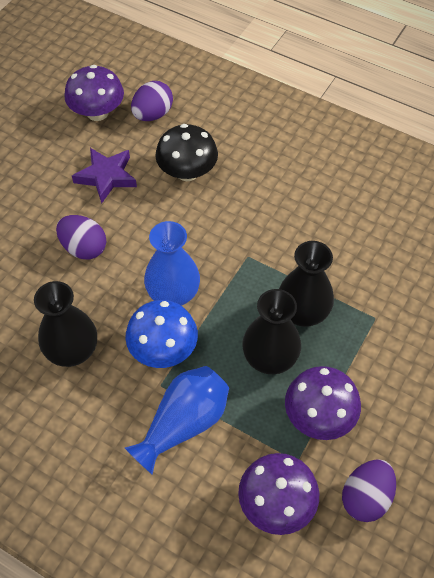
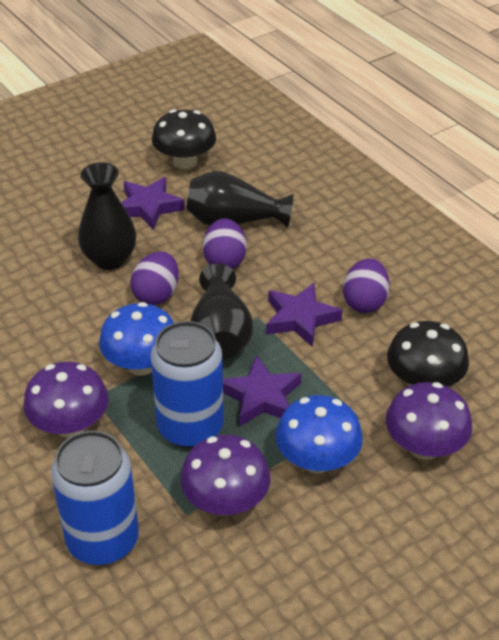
black mushroom: [155,124,218,181] = 1 -> [152,109,216,169] [387,321,469,387] = 2
blue can: none = 0 -> [51,431,139,565] [151,321,224,448] = 2
blue mushroom: [125,300,198,368] = 1 -> [99,302,174,376] [275,395,363,474] = 2
blue vase: [125,366,229,474] [144,221,200,306] = 2 -> none = 0
purple star: [72,148,137,204] = 1 -> [121,177,185,230] [223,355,301,427] [266,283,342,347] = 3

